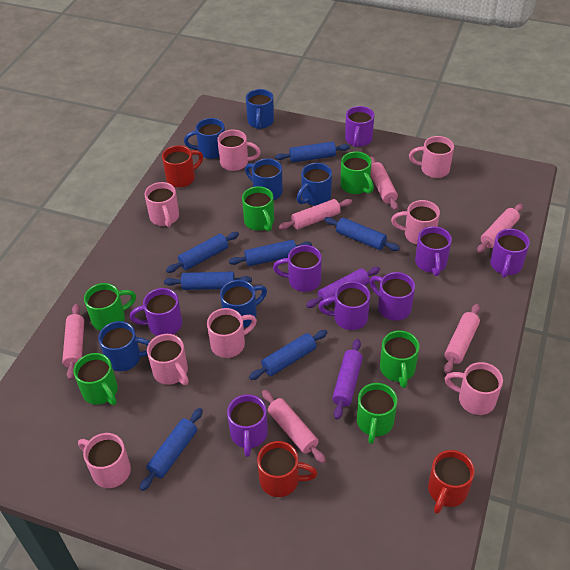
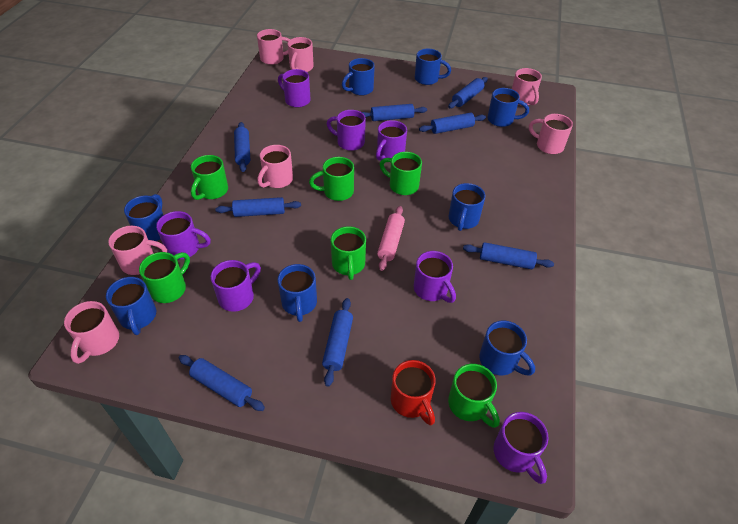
blue mug: [98,321,150,371] [184,118,225,159] [220,280,267,328] [245,158,283,200] [246,89,274,129] [297,163,332,206] = 6 -> [106,277,156,335] [124,194,163,241] [277,264,317,322] [342,58,375,96] [415,49,451,85] [448,183,485,231] [479,321,535,375] [488,88,529,127] = 8
blue rolling pin: [140,408,203,491] [164,272,252,290] [166,232,239,273] [229,240,312,266] [249,330,328,380] [275,142,350,162] [324,217,400,251] = 7 -> [179,355,265,411] [215,197,301,217] [234,122,250,172] [322,298,353,387] [362,104,427,121] [419,113,486,134] [448,77,488,109] [463,242,554,269] = 8
pink mug: [78,433,131,488] [144,182,179,227] [147,334,189,385] [207,308,257,358] [217,130,261,171] [391,200,440,244] [409,136,454,178] [445,362,503,415] = 8 -> [64,301,119,364] [108,226,167,275] [257,29,290,65] [257,145,293,188] [288,37,314,72] [512,68,542,105] [529,114,573,154] = 7
pink rolling pin: [62,304,84,380] [262,390,326,463] [279,199,352,230] [370,157,398,210] [444,304,480,374] [477,204,523,253] = 6 -> [377,206,405,271] = 1
purple mug: [130,288,182,336] [227,394,268,457] [273,245,322,292] [318,281,370,330] [345,106,374,148] [370,272,415,321] [415,226,452,276] [490,229,530,278] = 8 -> [156,211,211,260] [211,260,261,312] [278,69,311,108] [327,110,366,151] [376,120,407,161] [414,251,456,303] [494,412,548,484] = 7
purple rolling pin: [306,267,380,308] [332,339,363,420] = 2 -> none = 0
red mug: [162,145,203,188] [257,441,317,497] [428,450,475,514] = 3 -> [391,360,436,425] = 1

